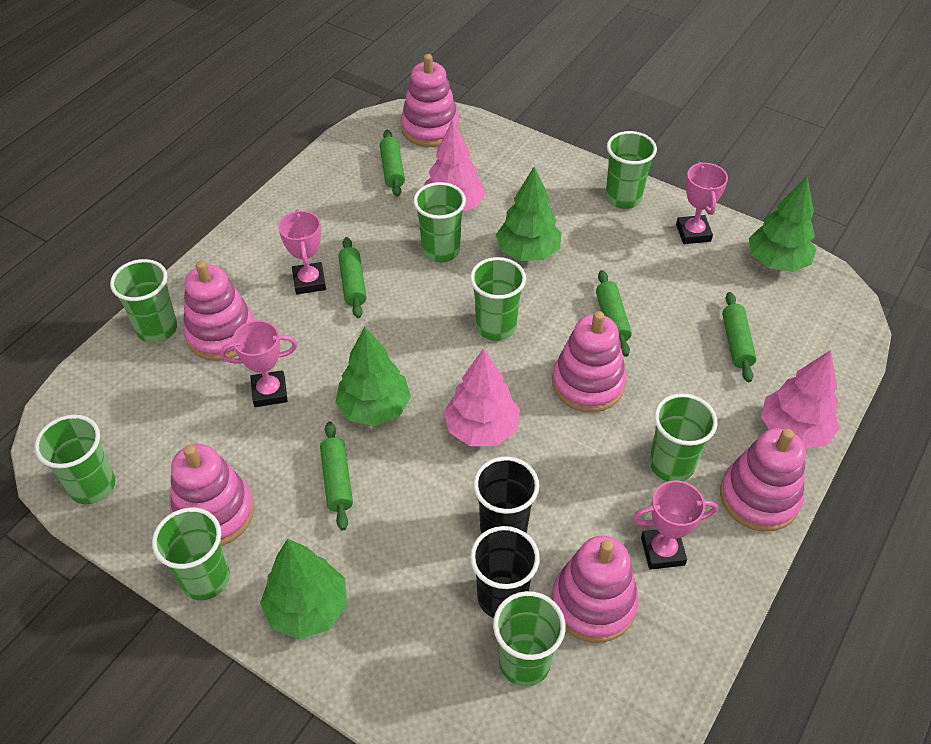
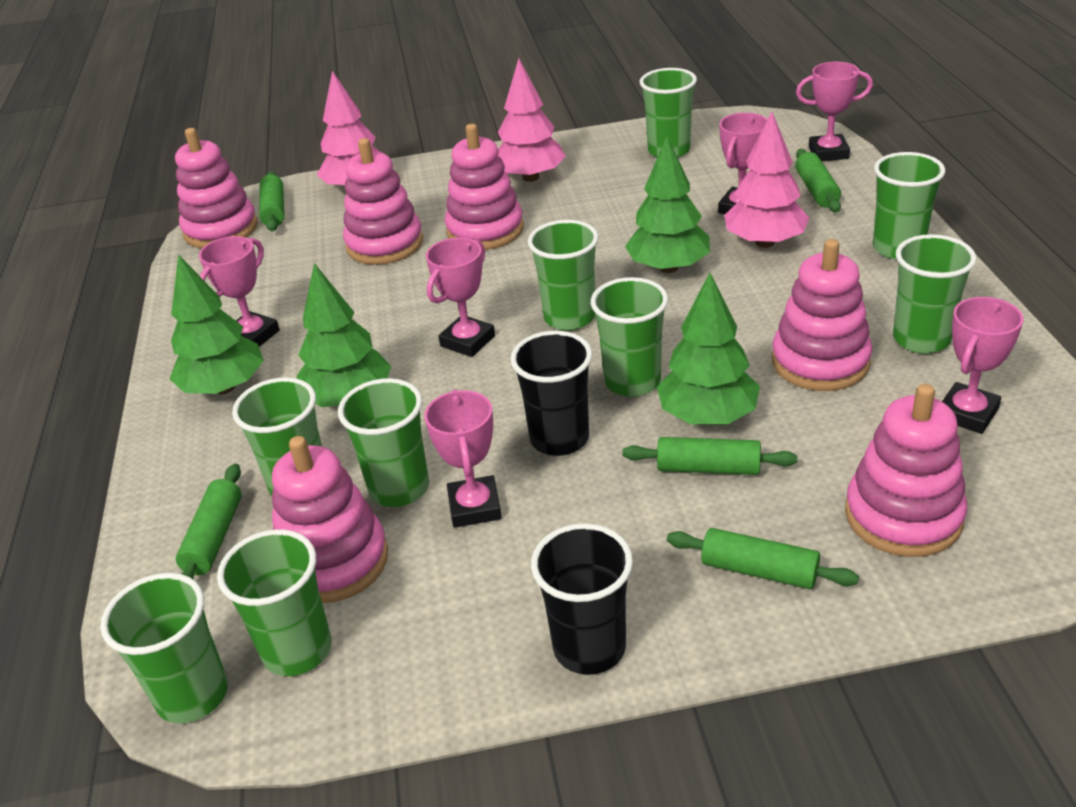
green cup: [34,415,115,504] [110,259,177,343] [152,508,230,600] [413,182,466,262] [470,257,526,341] [493,591,566,687] [605,131,657,209] [650,393,717,481] = 8 -> [100,573,228,723] [217,529,332,676] [232,377,322,497] [338,378,429,507] [528,220,599,330] [591,277,668,397] [640,68,697,158] [873,152,945,259] [893,234,977,353] = 9
pink trophy: [220,320,297,407] [278,209,326,294] [633,481,718,570] [676,162,728,244] = 4 -> [199,236,280,347] [424,390,502,528] [426,238,495,357] [718,113,767,214] [796,62,873,161] [942,297,1024,434] = 6

